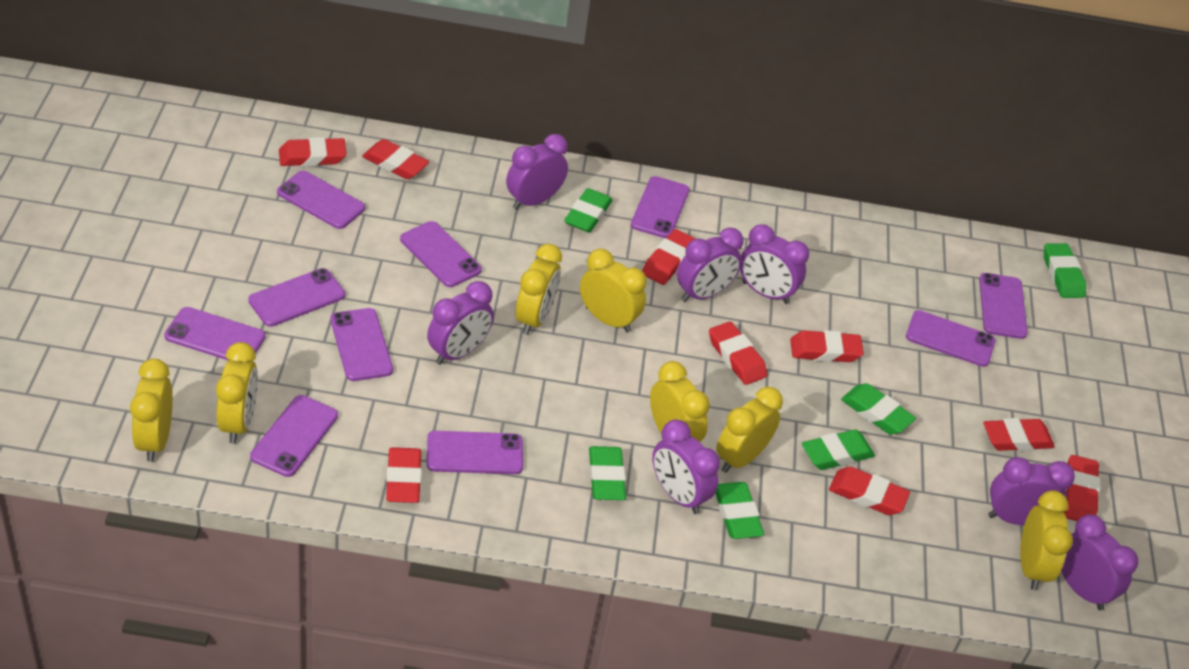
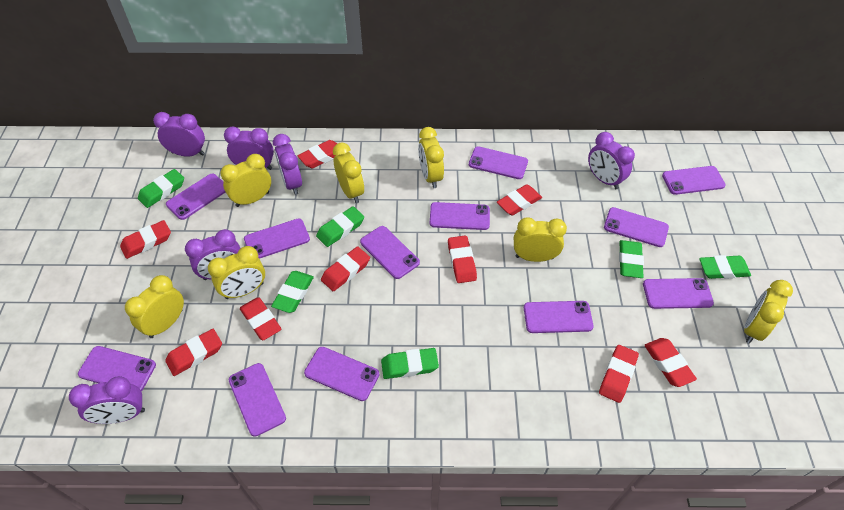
purple clock: [427,281,494,365] [506,134,568,210] [652,420,720,514] [677,228,744,302] [740,224,809,304] [988,457,1075,525] [1061,514,1138,610] = 7 -> [69,376,145,424] [153,112,205,157] [185,229,241,280] [224,126,274,170] [273,134,302,195] [588,132,635,189] = 6
purple phone: [164,307,265,360] [248,268,345,327] [250,395,338,477] [277,171,365,229] [331,308,393,381] [400,221,482,287] [427,431,523,474] [631,176,689,238] [906,310,996,367] [979,273,1028,339] = 10 -> [78,346,156,391] [166,174,226,220] [229,363,286,437] [244,218,310,259] [304,347,379,401] [360,226,420,279] [430,202,490,230] [469,146,528,179] [524,301,594,333] [604,207,669,247] [643,278,714,309] [662,166,726,195] = 12

